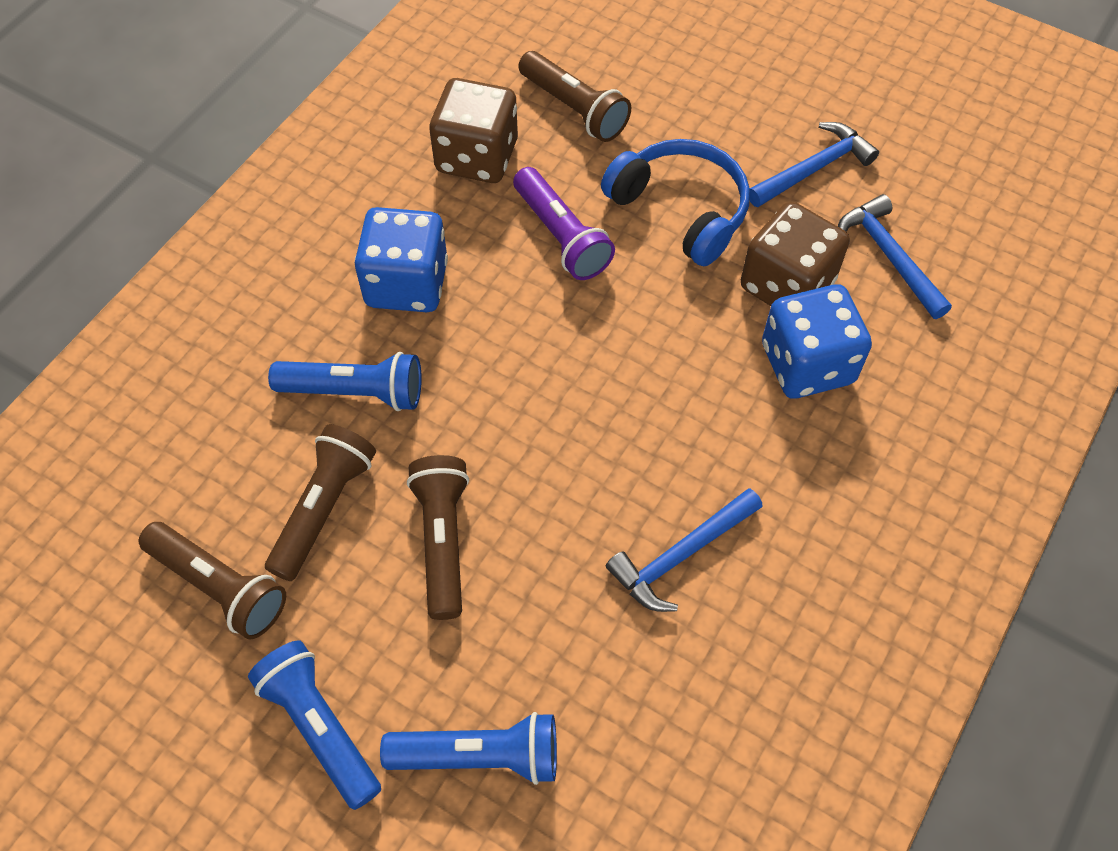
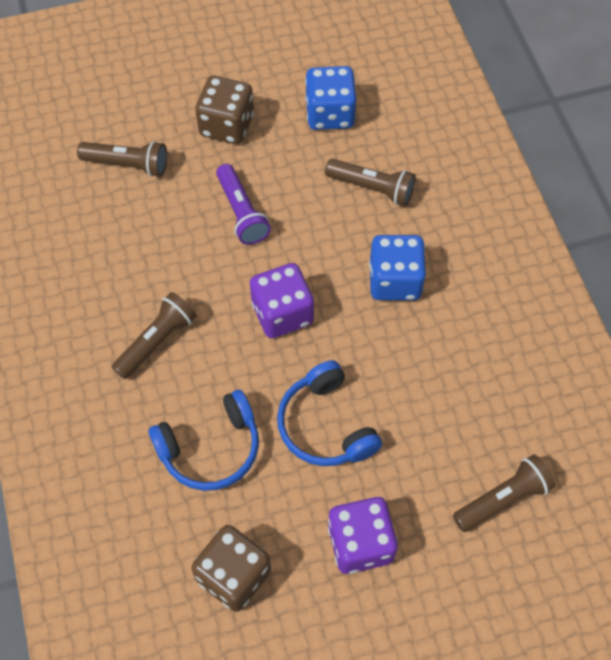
blue flashlight: [248,640,381,810] [268,352,422,411] [380,712,557,785] = 3 -> none = 0
blue hammer: [606,488,763,612] [749,122,879,207] [838,194,952,319] = 3 -> none = 0
blue headphones: [601,139,750,266] = 1 -> [148,390,259,491] [277,360,382,466] = 2
purple dice: none = 0 -> [250,263,314,338] [328,497,398,574] = 2

